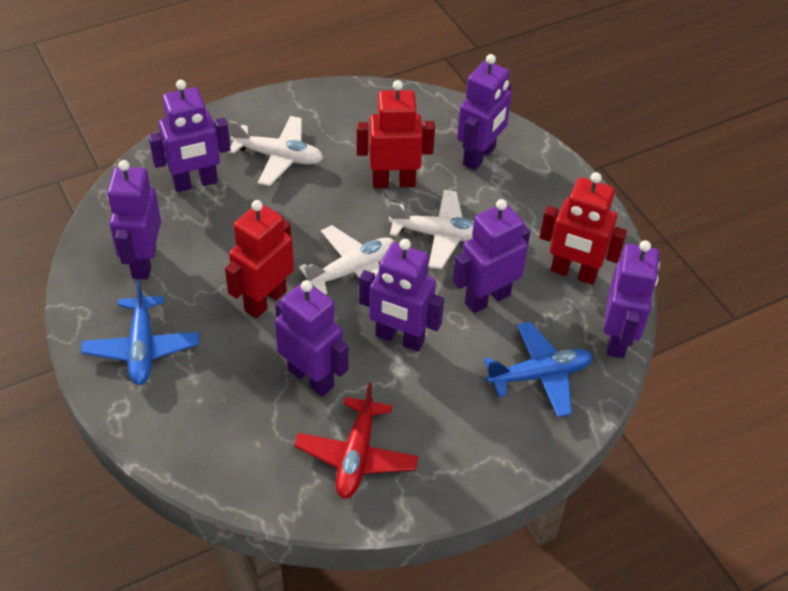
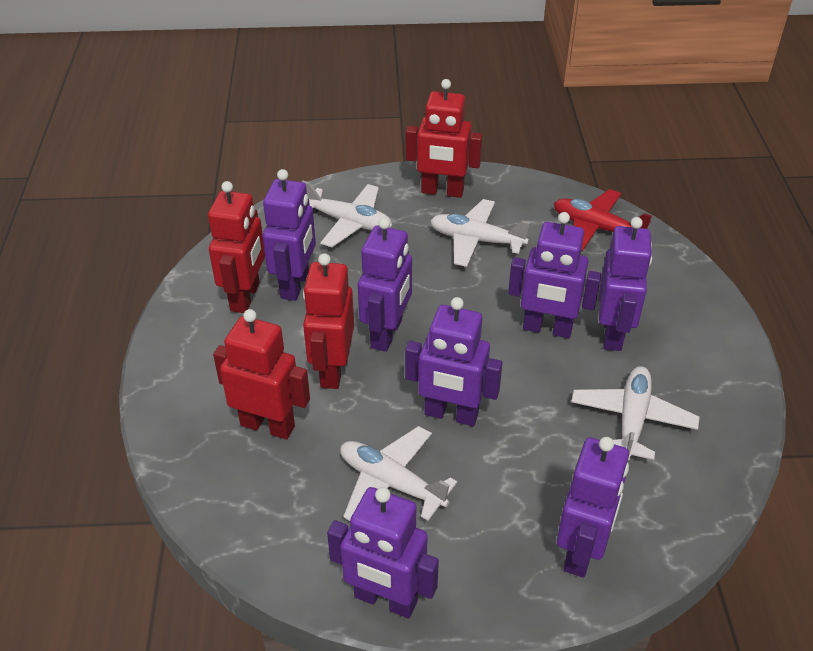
blue plane: [81,279,199,385] [484,322,593,417] = 2 -> none = 0
red robot: [225,200,294,318] [357,80,435,188] [539,172,627,285] = 3 -> [208,181,265,313] [213,309,310,439] [303,253,354,389] [406,79,482,198] = 4
white plane: [228,116,323,186] [299,225,395,295] [389,190,474,269] = 3 -> [302,181,392,247] [340,426,457,521] [430,199,530,267] [571,366,699,460] = 4

